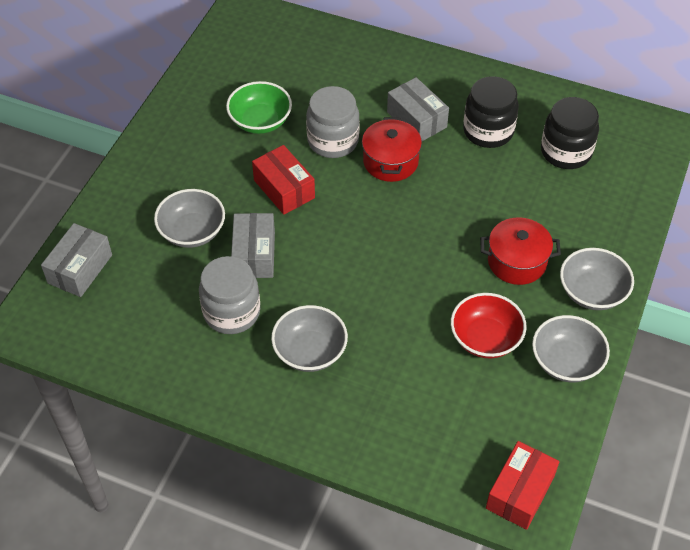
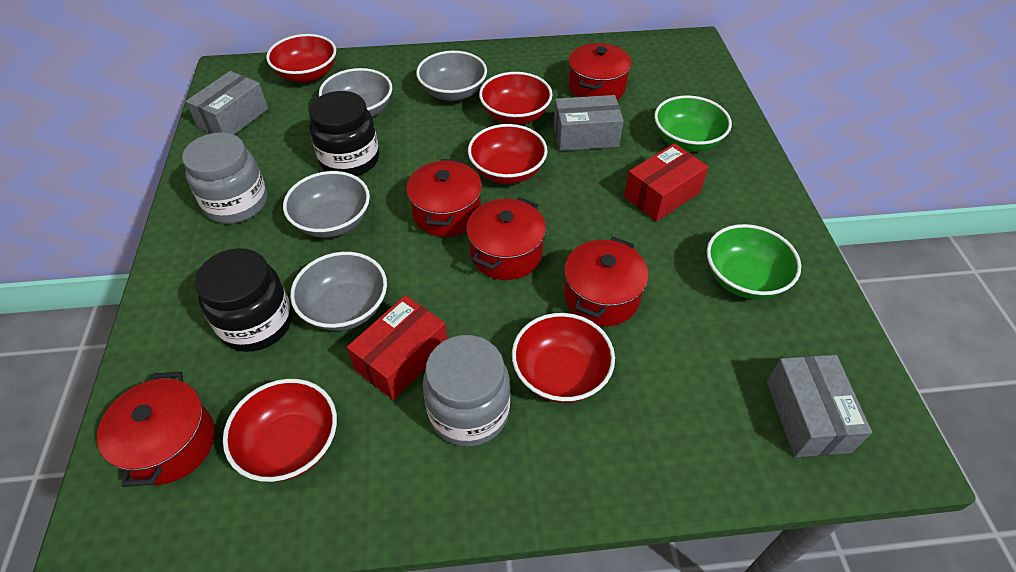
green bowl: [226,81,292,134] = 1 -> [654,95,732,152] [707,224,801,299] = 2
red bowl: [451,293,527,358] = 1 -> [223,379,337,482] [266,34,336,83] [468,124,548,184] [479,72,553,125] [512,313,615,403] = 5
red pot: [362,117,422,182] [480,217,561,285] = 2 -> [97,372,215,487] [406,159,482,237] [466,197,546,280] [564,237,649,326] [569,43,631,100] = 5

